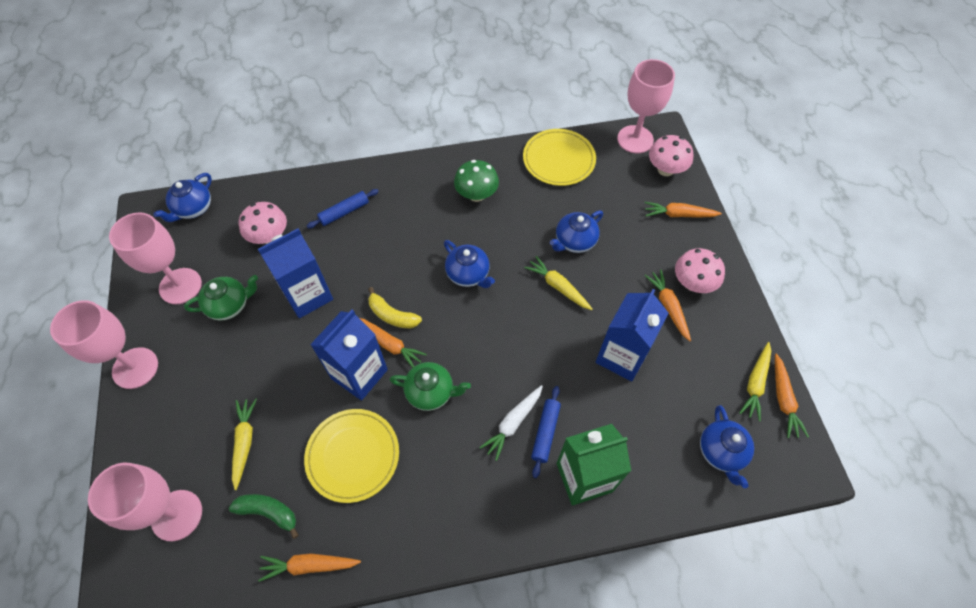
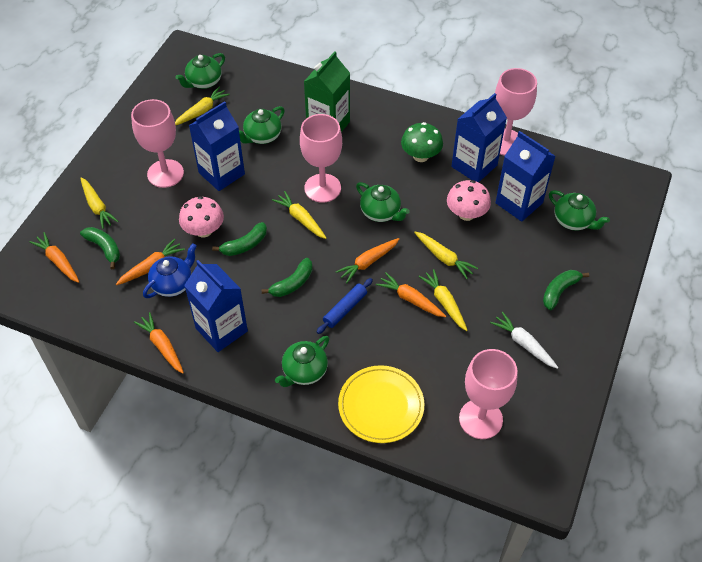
blue carton: [258,228,333,318] [310,310,388,401] [596,289,668,381] = 3 -> [184,260,248,352] [189,101,245,191] [451,93,507,182] [495,131,556,222] = 4
blue rolling pin: [307,189,379,229] [531,386,561,478] = 2 -> [317,278,373,334] = 1
blue teapot: [153,173,212,222] [444,240,495,288] [550,211,603,253] [700,405,754,488] = 4 -> [143,243,197,298] = 1
green banana: [229,494,299,539] = 1 -> [80,227,120,269] [212,222,267,256] [261,258,313,297] [543,270,589,310] = 4
green teapot: [184,275,258,320] [390,362,471,411] = 2 -> [175,53,225,89] [239,106,285,144] [275,336,329,387] [356,182,410,222] [549,190,610,230] = 5
pink mushroom: [239,202,287,244] [649,135,693,176] [675,248,725,293] = 3 -> [179,196,224,238] [447,180,491,221] = 2
yellow banana: [368,287,422,329] = 1 -> none = 0
yellow carrot: [232,399,257,490] [524,256,592,310] [739,342,771,421] = 3 -> [80,177,119,229] [175,87,230,125] [272,191,326,239] [414,231,478,279] [418,269,468,331] = 5
yellow plate: [304,409,399,503] [523,129,596,186] = 2 -> [338,365,424,443] = 1

